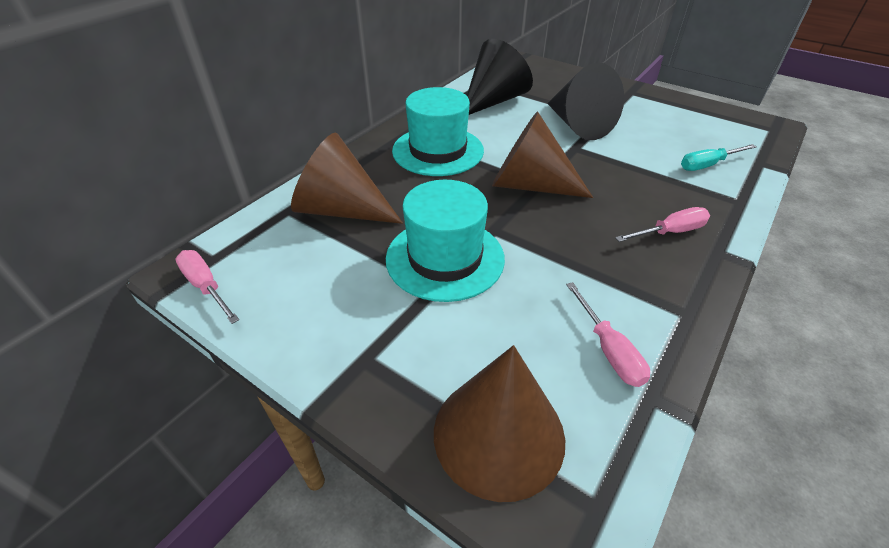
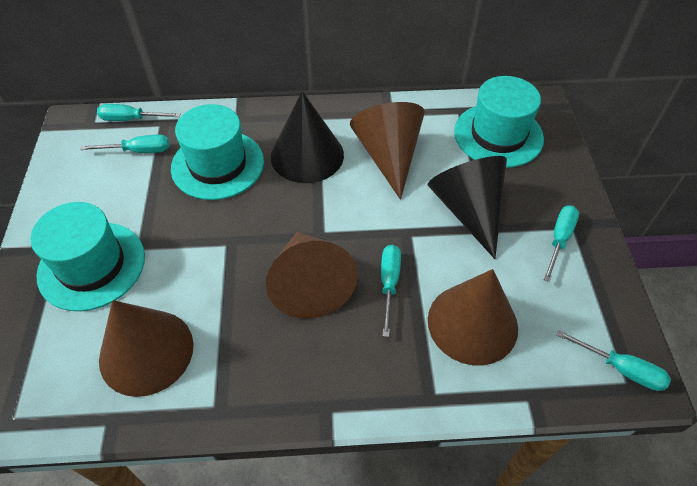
brown cone: [291,133,403,224] [434,345,565,502] [492,111,593,198] = 3 -> [99,300,193,397] [266,232,358,319] [350,102,425,200] [428,269,518,365] = 4
pink screwdriver: [175,250,239,324] [566,282,650,387] [615,207,710,242] = 3 -> none = 0
turquoise hat: [386,180,505,302] [392,87,484,176] = 2 -> [31,202,145,311] [171,104,264,200] [454,76,544,168] = 3
turquoise screwdriver: [681,144,757,171] = 1 -> [81,135,170,153] [97,104,181,121] [381,245,401,337] [543,205,579,282] [556,330,671,391] = 5

